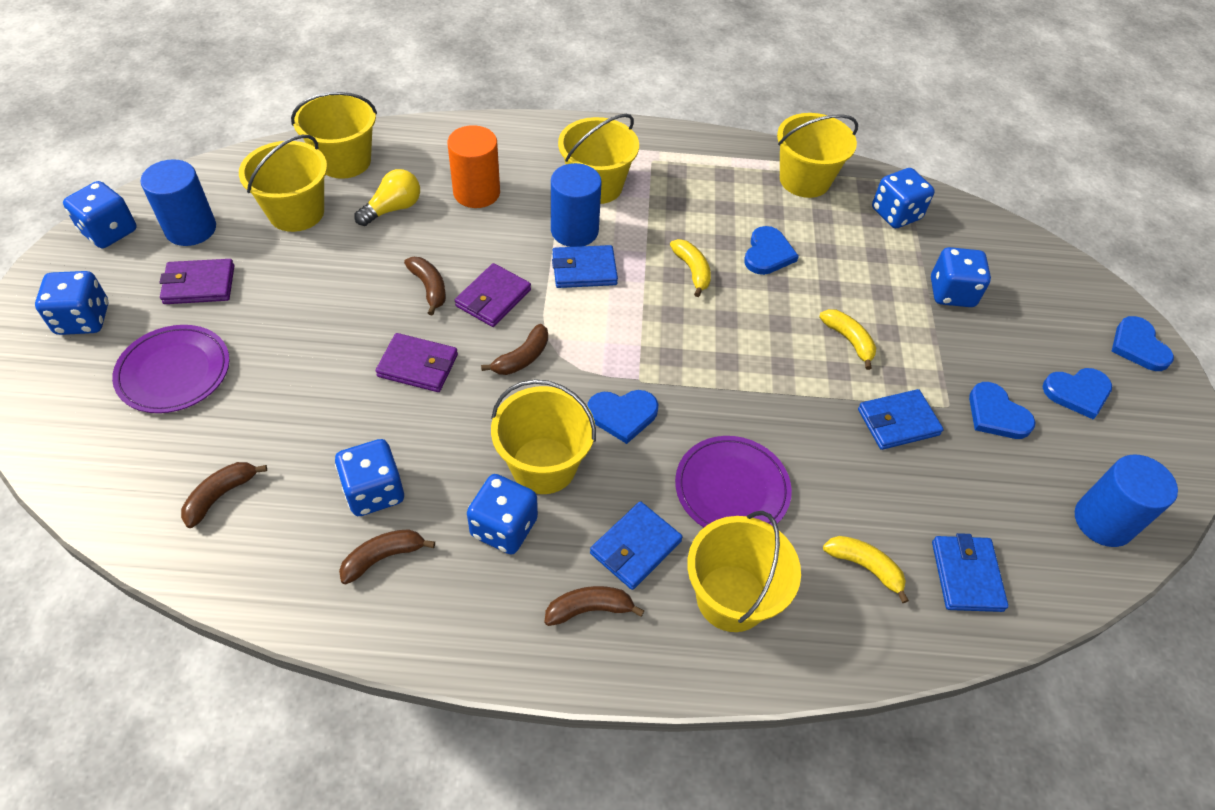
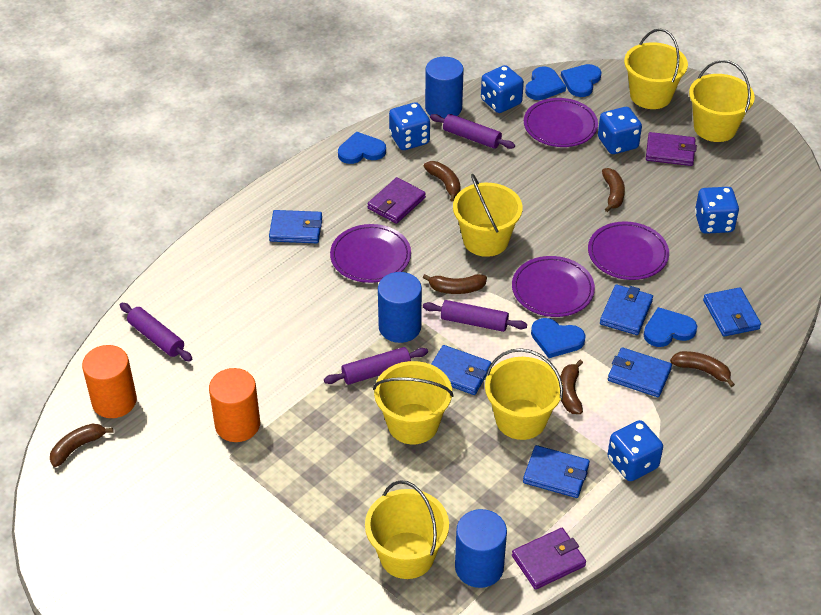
blue dice: [35,271,109,335] [63,181,137,248] [335,439,404,516] [467,474,538,555] [872,168,935,228] [931,247,991,307] = 6 -> [389,102,430,150] [481,65,524,113] [598,107,642,154] [607,420,663,481] [695,187,739,234] = 5
blue wallet: [552,245,618,288] [590,501,683,590] [858,389,944,450] [932,533,1009,612] = 4 -> [269,210,322,243] [431,345,491,395] [523,445,590,498] [600,284,653,335] [608,347,672,397] [703,287,761,337] = 6
brown banana: [181,462,267,528] [339,529,435,584] [404,257,446,316] [481,324,548,375] [545,586,644,626] = 5 -> [50,424,114,467] [423,274,487,294] [424,161,461,202] [560,360,583,414] [602,168,625,212] [670,351,735,387] = 6
orange cylinder: [448,125,500,208] = 1 -> [82,345,137,418] [209,368,260,442] = 2
purple plate: [112,325,230,413] [675,436,792,527] = 2 -> [330,224,411,283] [512,256,595,317] [524,98,598,147] [588,221,669,280] = 4
purple rolling pin: none = 0 -> [120,303,192,361] [324,347,428,385] [423,300,527,332] [430,114,515,149] = 4
yellow banana: [670,239,711,297] [819,309,876,370] [823,536,909,603] = 3 -> none = 0
yellow light bulb: [355,169,420,226] = 1 -> none = 0

